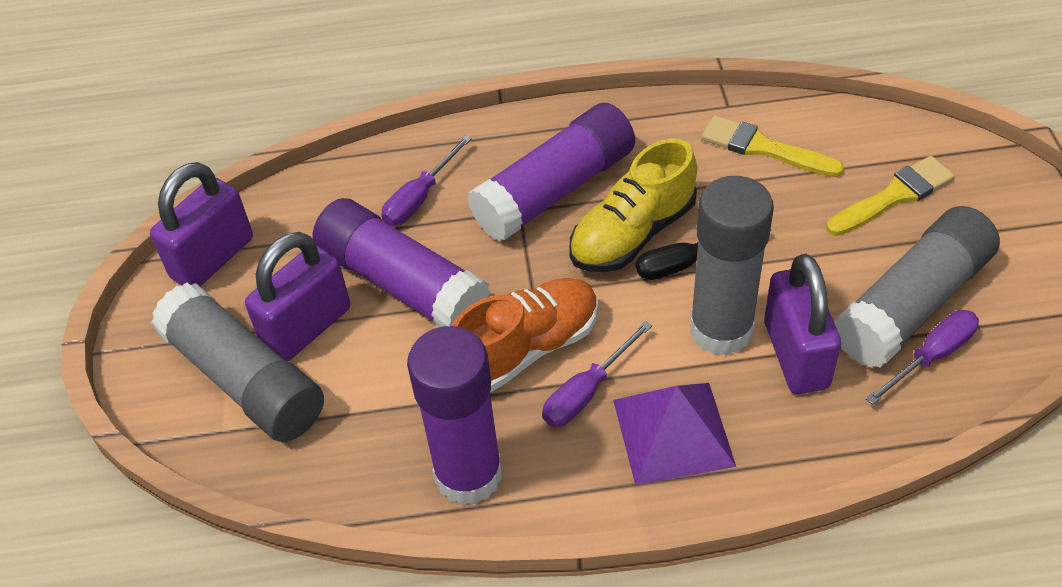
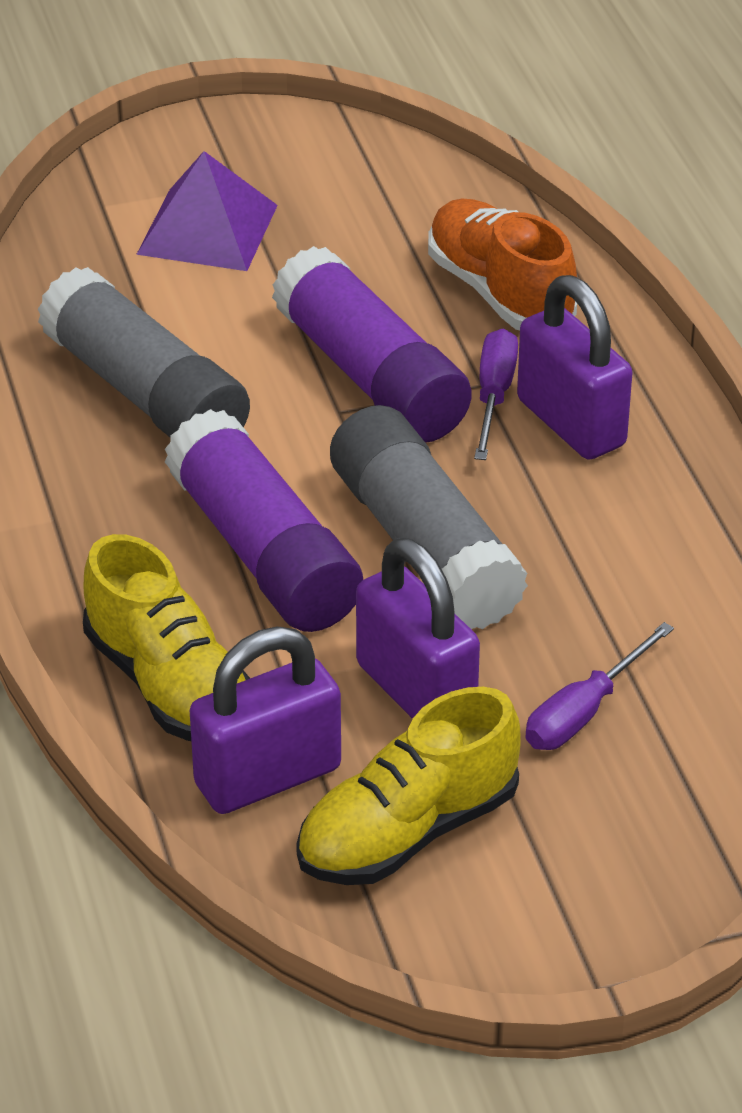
black screwdriver: [636,230,772,280] = 1 -> none = 0
grey glue stick: [151,283,324,442] [690,176,774,356] [834,206,1000,368] = 3 -> [38,267,250,438] [330,405,528,629] = 2
purple glue stick: [313,198,491,327] [407,326,502,505] [467,103,635,242] = 3 -> [165,409,363,632] [272,246,472,443] = 2
purple screwdriver: [381,135,472,226] [542,321,652,427] [866,310,979,405] = 3 -> [474,329,518,460] [525,622,674,750] = 2
yellow brush: [701,115,844,177] [826,156,955,236] = 2 -> none = 0
yellow shoe: [569,139,697,272] = 1 -> [83,534,250,741] [296,687,521,885] = 2

